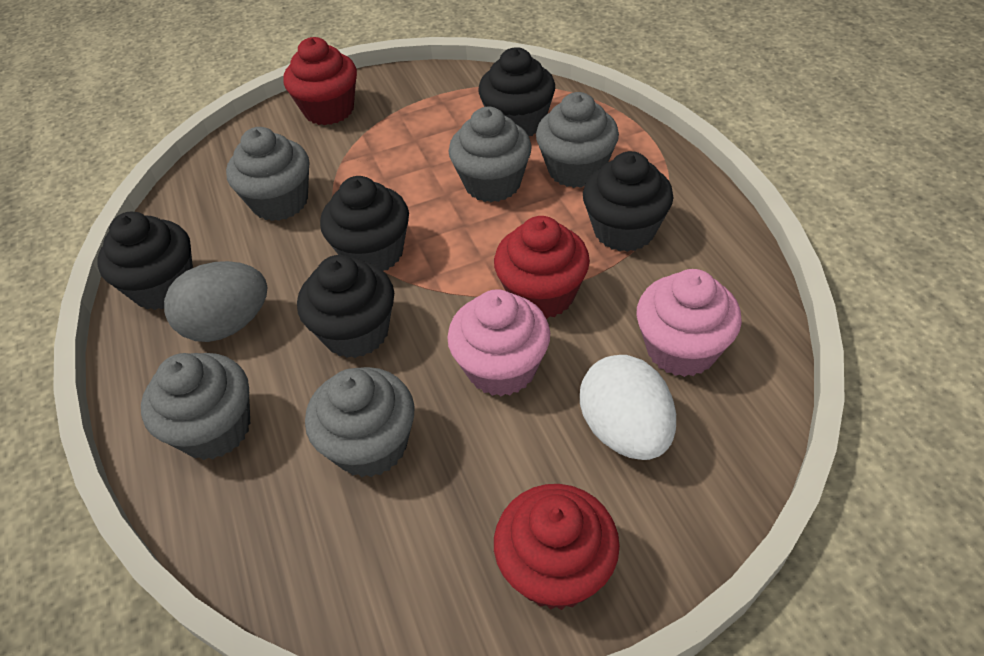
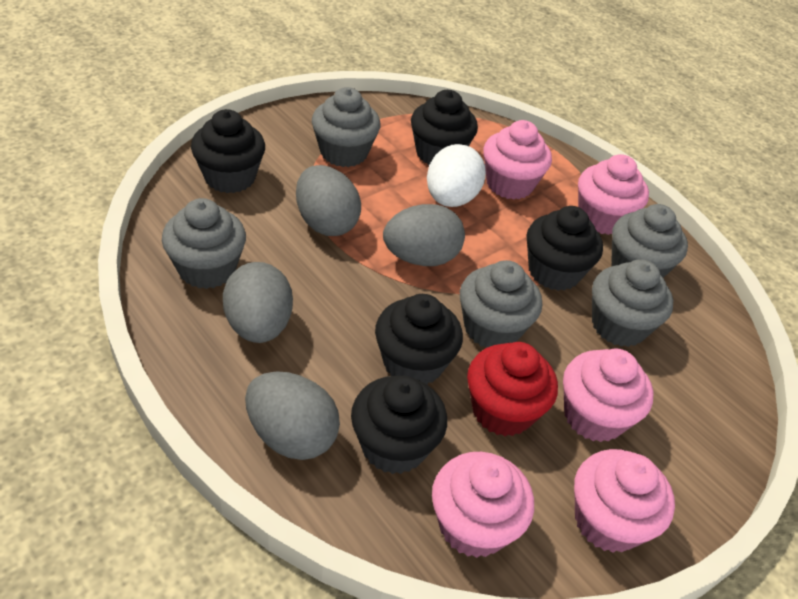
grey egg: [164,261,268,342] = 1 -> [223,262,293,343] [245,371,340,460] [296,165,361,236] [383,204,465,266] = 4
pink cupcake: [447,289,550,396] [636,269,742,377] = 2 -> [432,452,534,558] [483,120,552,200] [563,348,654,442] [574,449,675,553] [578,154,649,235] = 5
red cupcake: [283,37,357,125] [494,216,590,319] [494,484,620,610] = 3 -> [467,342,558,436] = 1

